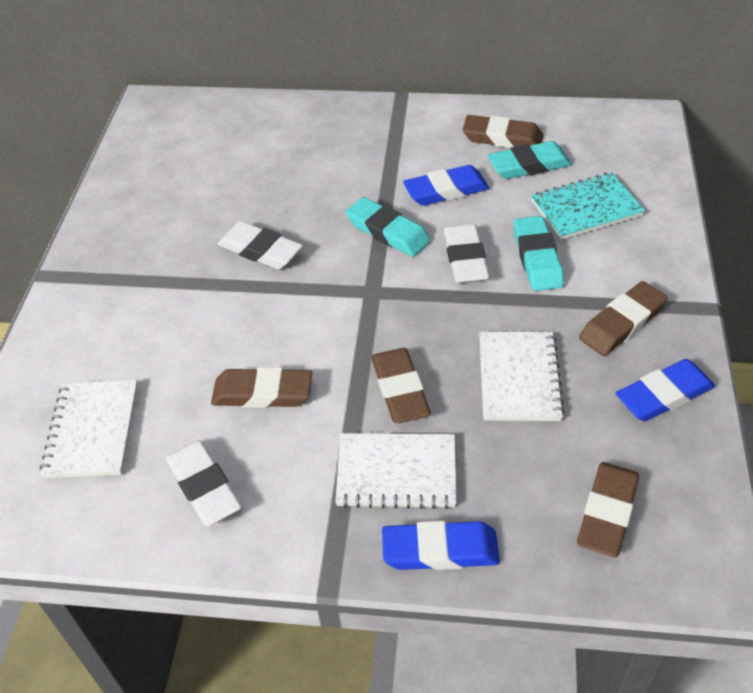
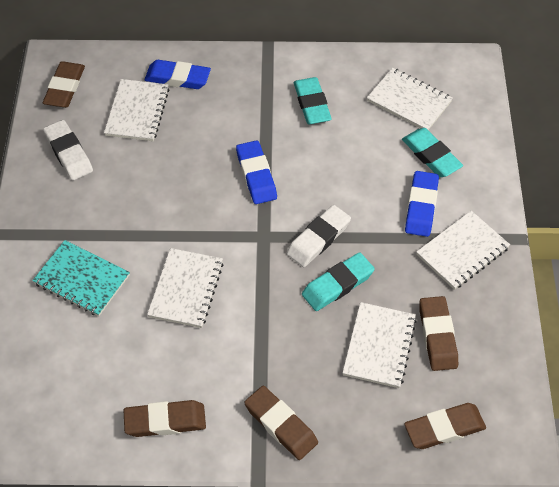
white eraser: [166,440,242,526] [218,221,303,269] [444,224,490,283] = 3 -> [43,120,93,180] [287,205,351,267] = 2
white notebook: [40,380,138,478] [335,433,456,509] [479,332,565,421] = 3 -> [104,79,169,141] [147,248,223,328] [342,302,417,388] [367,68,453,130] [416,211,510,290] = 5

